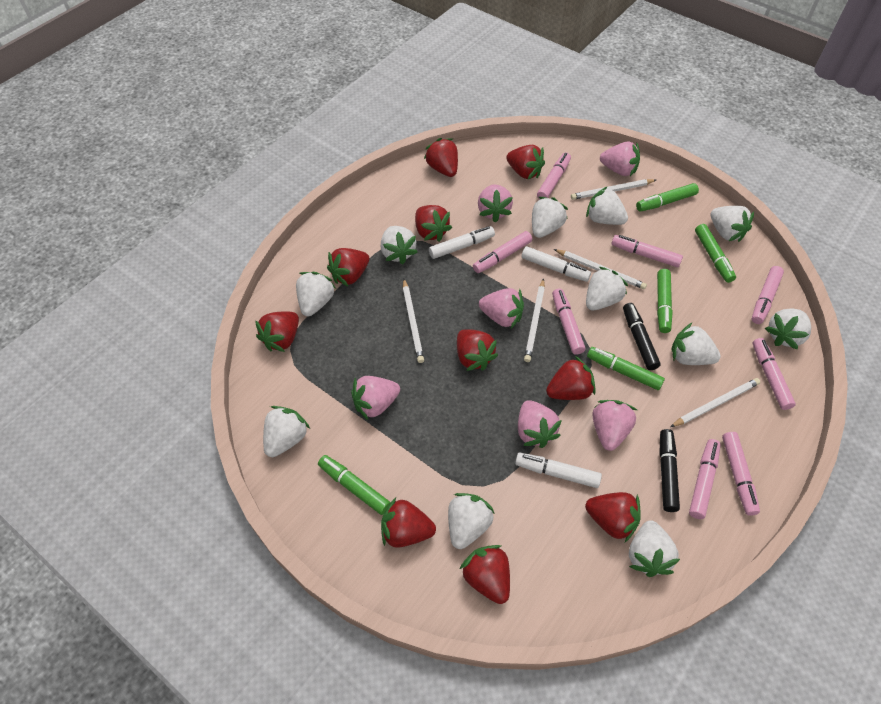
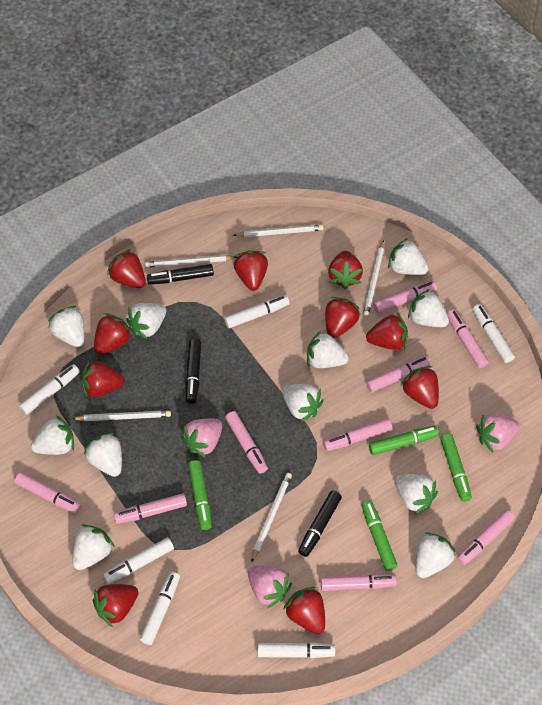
black marker: [623,303,661,370] [659,429,680,512] = 2 -> [147,264,214,285] [185,339,201,404] [298,491,342,557] = 3
green marker: [318,455,390,515] [587,347,665,390] [636,183,699,212] [657,269,673,333] [695,224,736,283] = 5 -> [188,460,212,530] [362,500,398,571] [369,426,439,455] [440,433,472,502] = 4
pink marker: [473,231,532,273] [537,153,571,199] [552,289,585,355] [611,235,683,267] [689,439,721,519] [722,432,760,516] [752,266,784,324] [753,338,796,410] = 8 -> [14,472,81,514] [114,493,187,524] [225,411,268,474] [321,574,397,591] [323,418,392,451] [366,356,431,392] [373,281,437,313] [447,309,489,368] [457,510,515,565] = 9
pink strawberry: [351,376,400,420] [478,185,513,222] [479,288,524,328] [518,400,562,448] [592,400,637,451] [600,141,640,176] = 6 -> [181,419,222,458] [248,566,292,609] [476,414,519,452] = 3
white marker: [429,226,495,259] [515,452,602,488] [522,246,591,282] = 3 -> [19,364,80,415] [103,538,174,584] [140,572,180,645] [224,295,290,328] [258,642,335,658] [472,304,515,363] = 6

